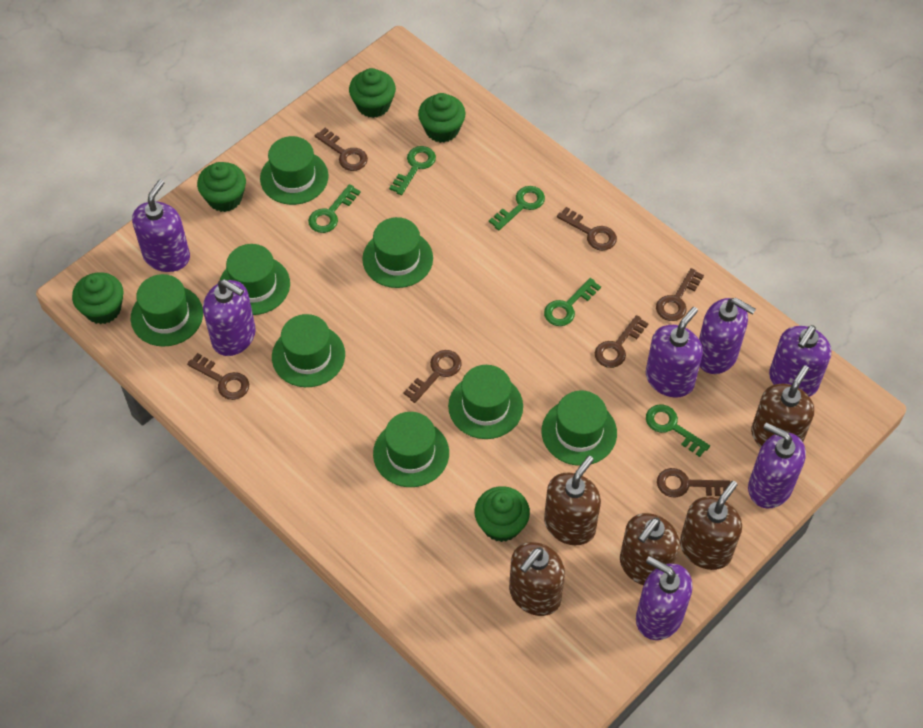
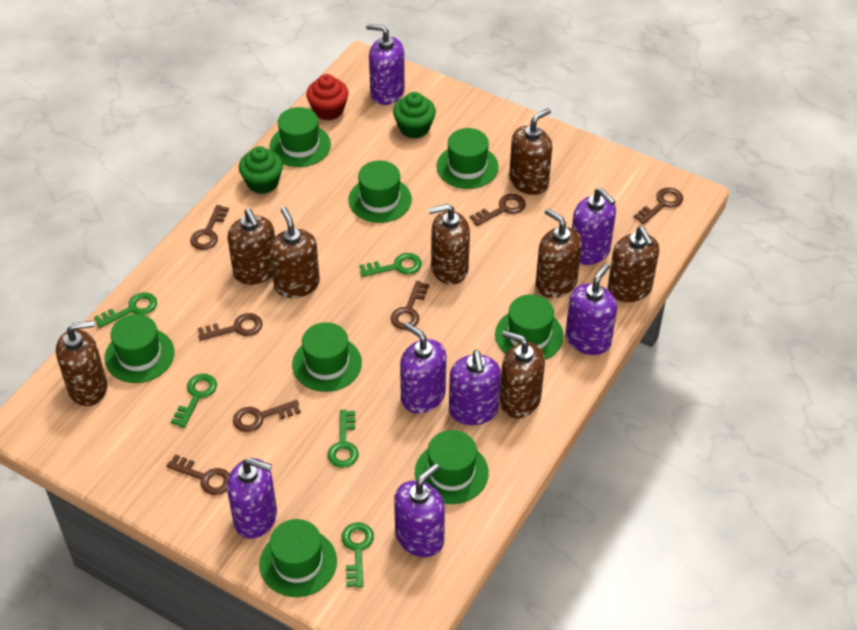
brown soap dispenser: [509,542,565,616] [544,456,601,545] [620,513,680,586] [680,481,742,570] [751,365,814,447] = 5 -> [56,320,107,406] [228,209,275,285] [269,207,320,298] [428,204,470,285] [500,330,545,418] [509,108,552,195] [536,208,582,298] [608,227,659,302] = 8
green cupcake: [72,272,124,324] [197,162,246,212] [349,68,396,118] [418,93,466,143] [475,486,530,542] = 5 -> [239,146,283,194] [393,92,436,139] = 2
red cupcake: none = 0 -> [306,74,349,120] = 1

